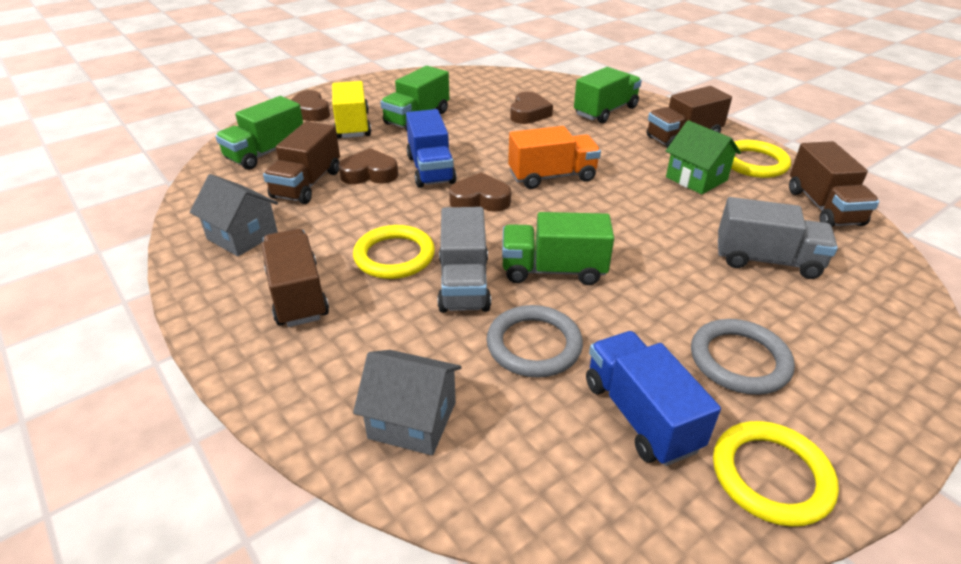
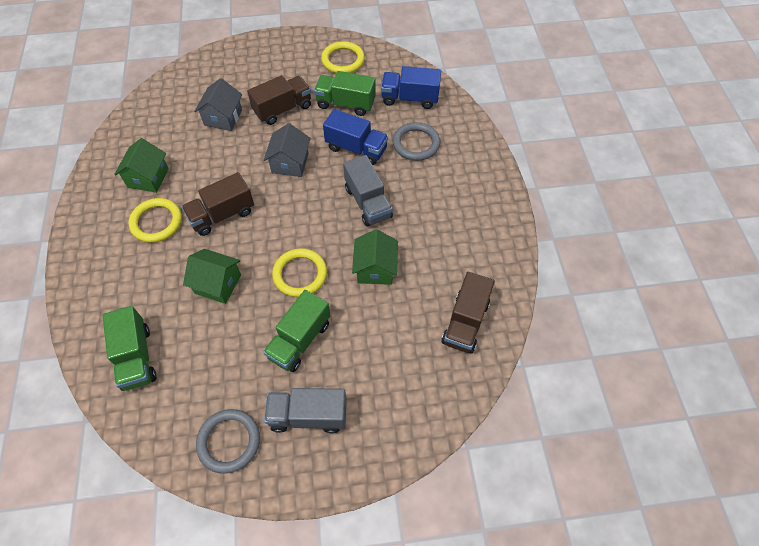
brown heart: [291,90,330,121] [338,148,398,184] [449,172,511,212] [510,92,553,124] = 4 -> none = 0
brown truck: [261,229,329,327] [263,121,340,204] [647,86,732,148] [789,141,879,227] = 4 -> [181,172,254,236] [247,75,311,125] [442,272,495,353] = 3
green house: [666,120,741,195] = 1 -> [114,138,169,193] [183,249,241,304] [352,229,398,285] = 3
green truck: [215,96,303,170] [380,66,449,130] [502,212,614,285] [574,67,642,123] = 4 -> [102,306,156,391] [263,290,331,372] [314,71,376,116] = 3
orange truck: [508,126,601,189] = 1 -> none = 0
yellow truck: [332,81,371,139] = 1 -> none = 0

